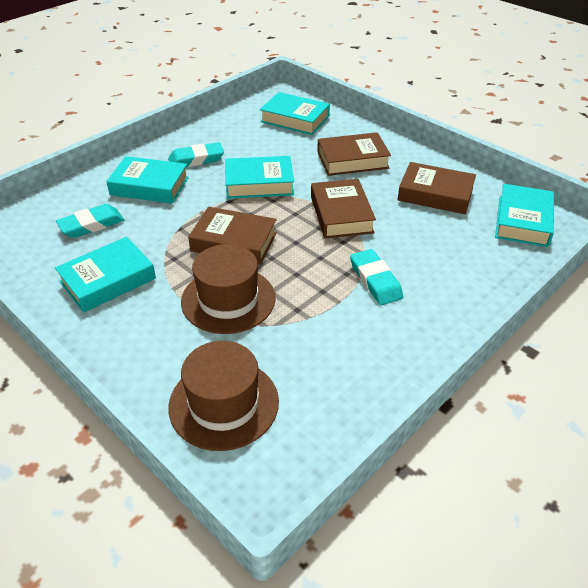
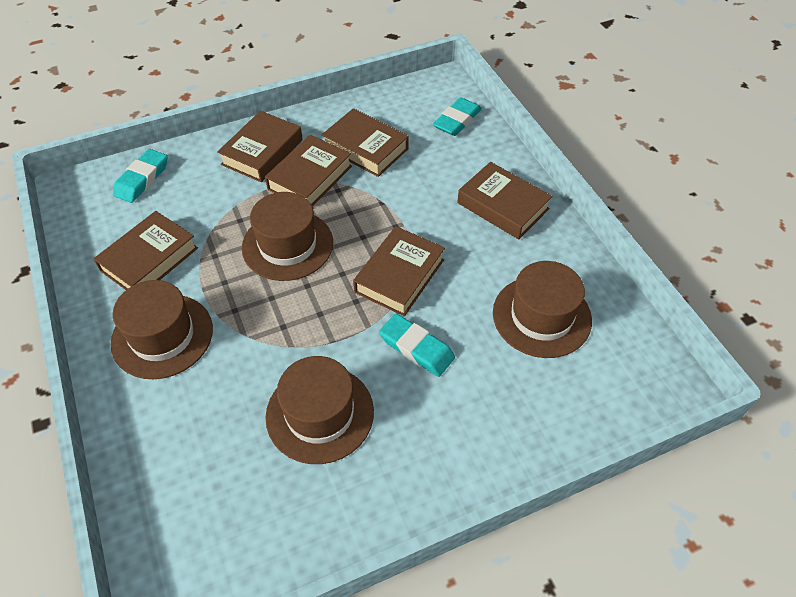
brown book: [188,207,277,265] [311,179,376,239] [317,132,391,176] [398,162,476,214] = 4 -> [93,211,198,290] [217,111,303,182] [265,135,352,207] [322,108,409,177] [353,226,445,316] [457,162,552,239] = 6
brown hat: [168,341,279,451] [181,244,275,334] = 2 -> [111,280,213,379] [242,192,333,281] [265,356,374,464] [493,261,592,358] = 4
turquoise book: [55,237,156,313] [106,156,189,204] [225,156,294,199] [260,92,330,135] [495,184,554,247] = 5 -> none = 0

